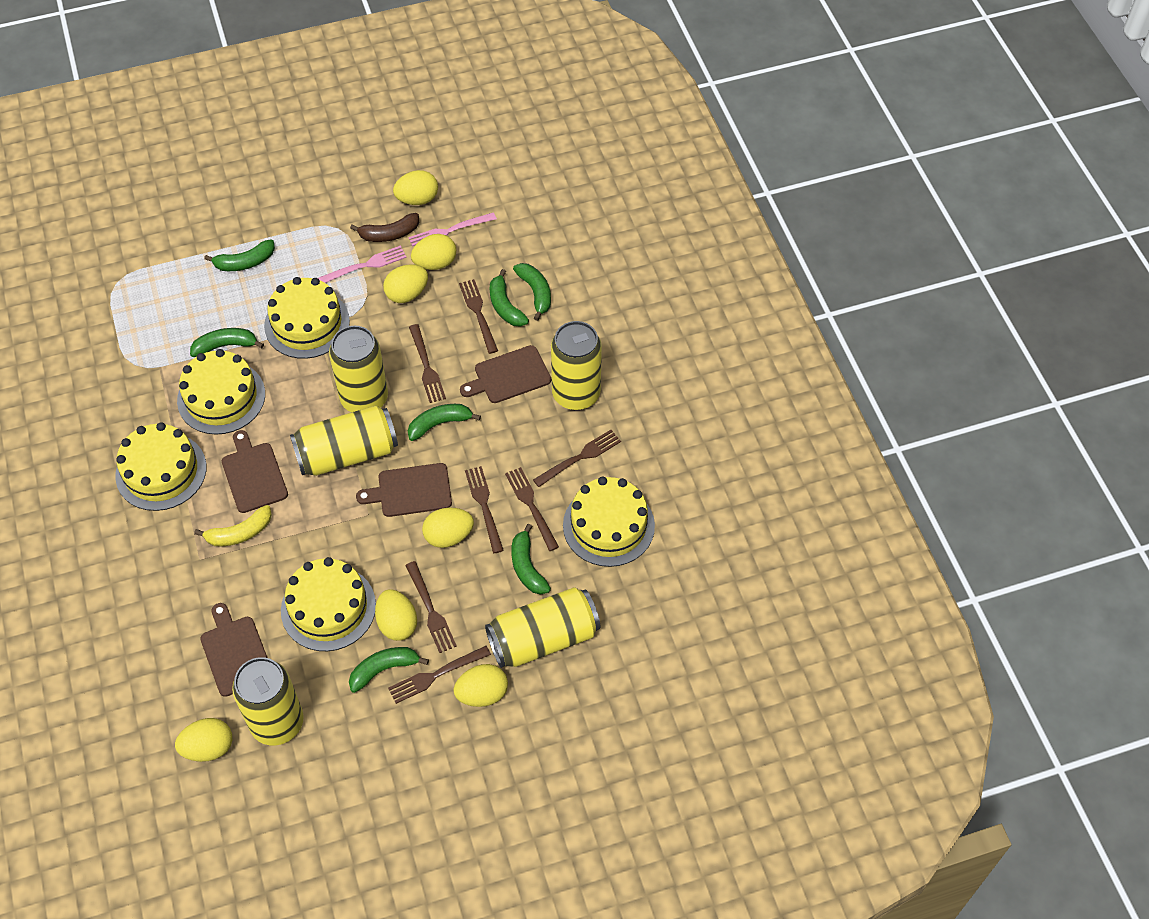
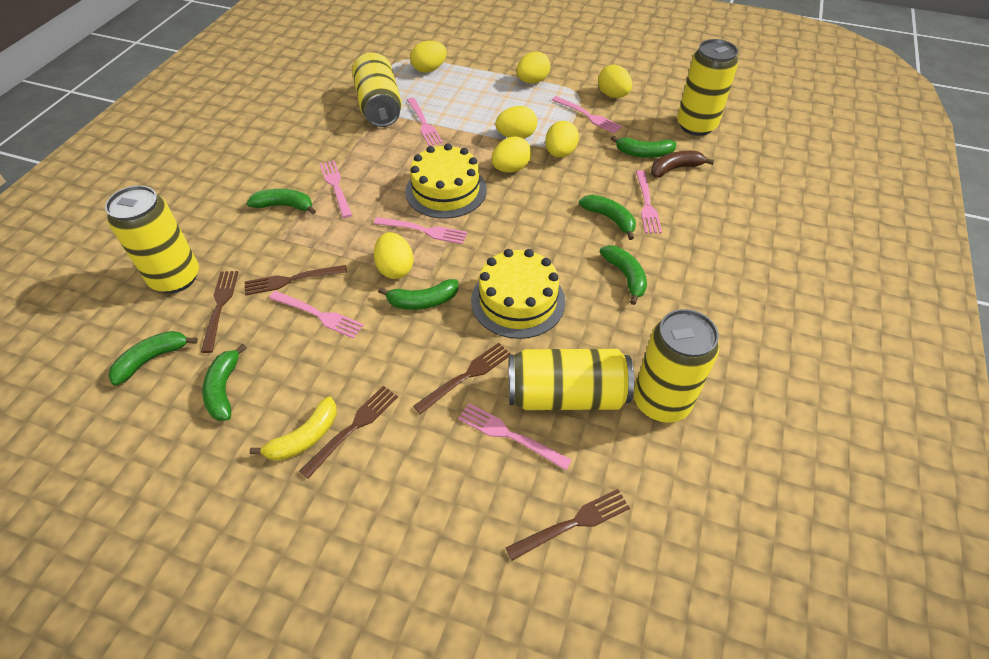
brown cutting board: [200,603,267,697] [222,430,288,513] [356,463,452,517] [460,345,551,403] = 4 -> none = 0
brown fork: [388,646,491,704] [405,561,457,653] [409,324,446,403] [459,279,498,354] [465,466,504,553] [505,467,559,551] [533,430,621,487] = 7 -> [201,271,238,353] [244,265,347,296] [299,386,398,479] [413,343,511,414] [506,489,630,561] = 5
pink fork: [318,245,407,283] [408,212,497,248] = 2 -> [269,291,364,339] [320,161,352,218] [374,217,467,244] [407,98,443,146] [458,403,572,470] [552,96,622,134] [636,170,662,234] = 7
yellow cake: [115,422,206,511] [177,349,265,435] [264,277,350,359] [281,557,376,651] [563,477,655,567] = 5 -> [405,143,487,219] [471,249,565,339] = 2

